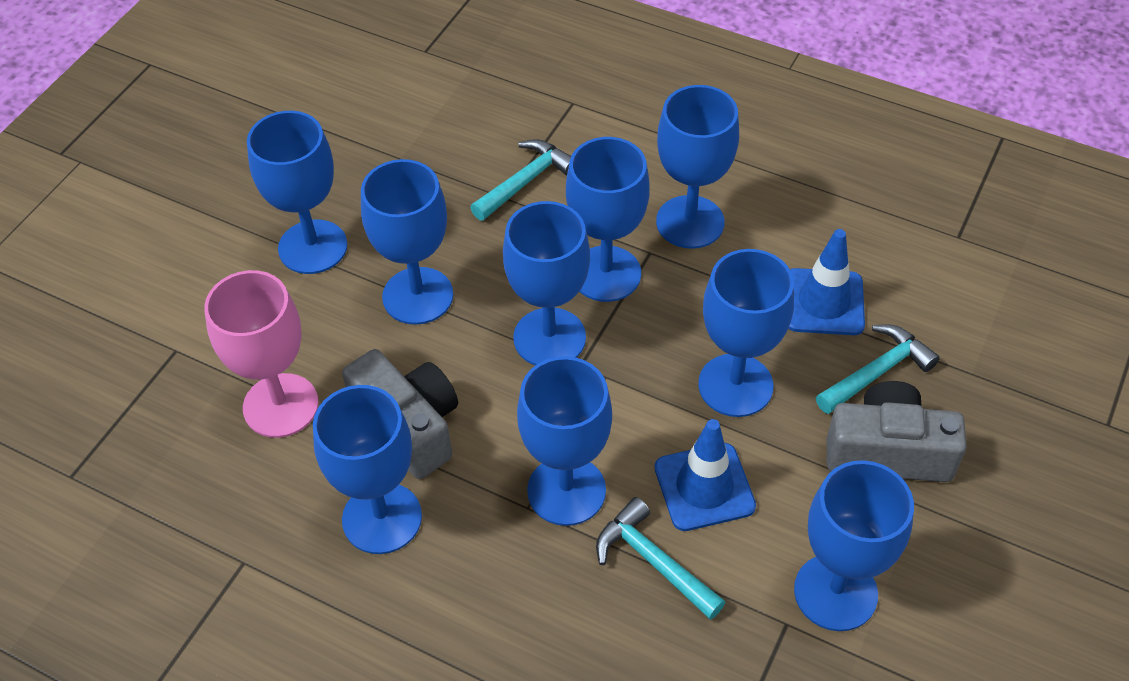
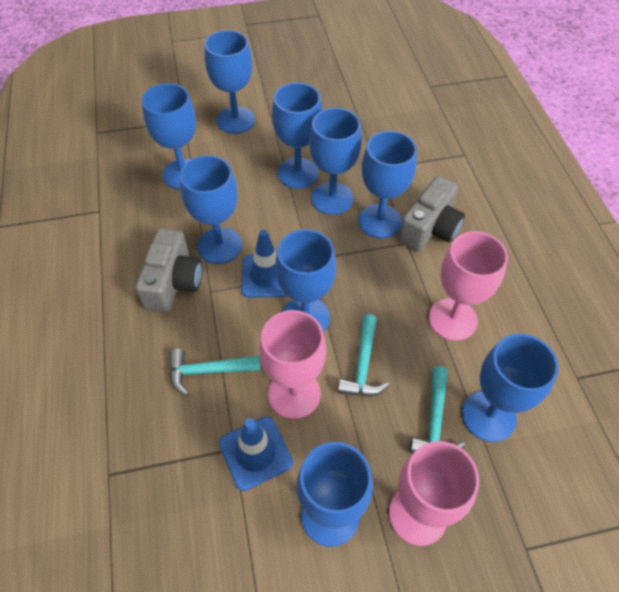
pink goblet: [204,270,319,438] = 1 -> [259,310,326,419] [389,441,480,546] [428,231,508,341] = 3

